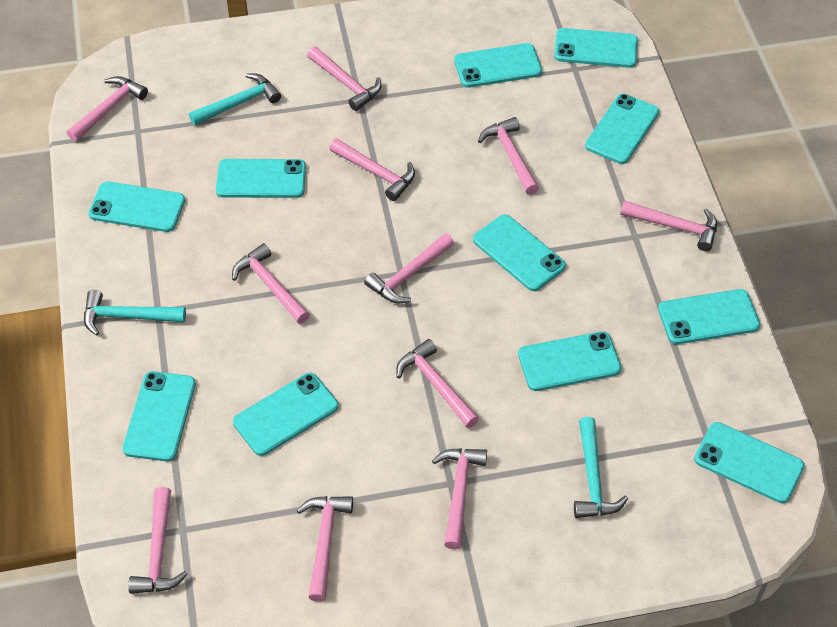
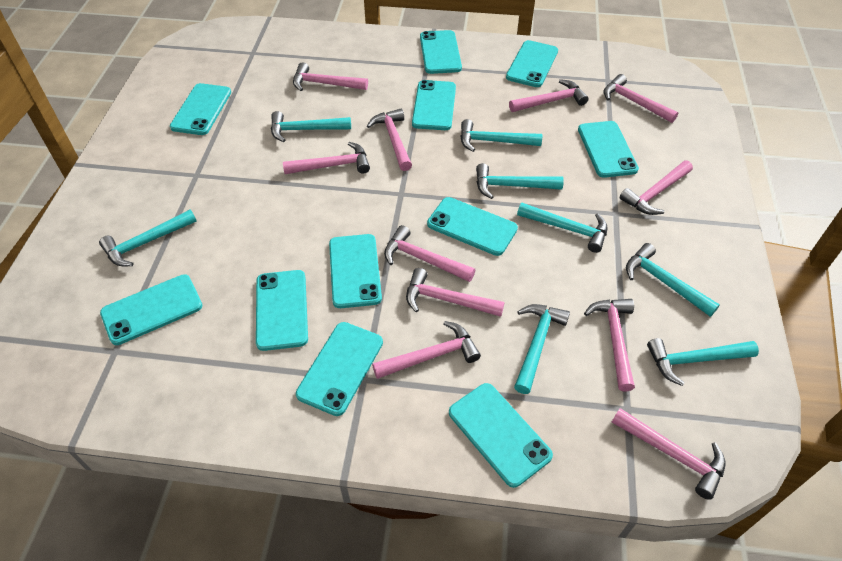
turquoise hammer: [84,290,186,335] [189,73,281,125] [574,417,628,518] = 3 -> [99,210,197,266] [271,111,351,142] [461,119,542,152] [476,163,564,199] [514,304,570,394] [517,203,608,253] [626,243,720,317] [647,338,759,386] = 8

